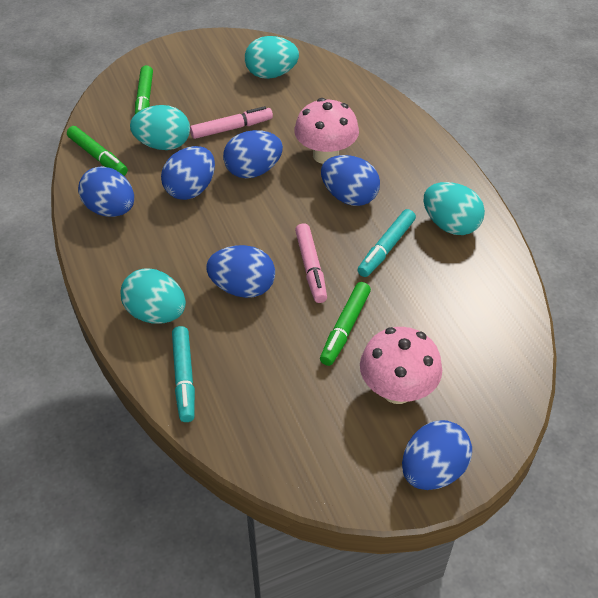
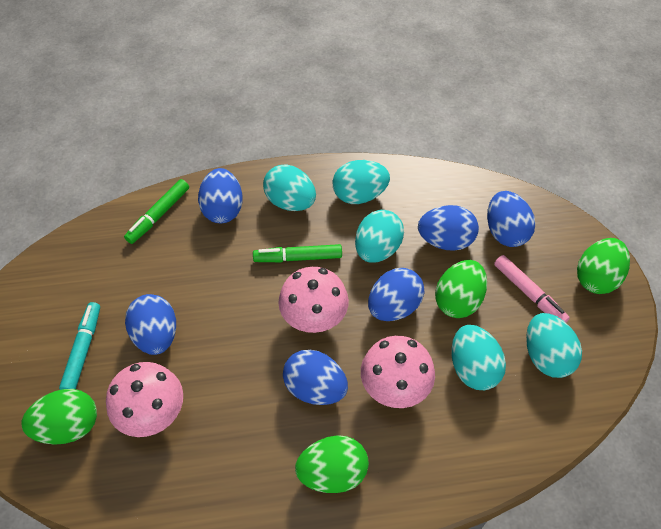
green egg: none = 0 -> [21,389,97,445] [295,435,369,493] [435,260,487,318] [577,238,630,294] = 4
green marker: [67,126,128,176] [135,65,153,114] [320,282,371,366] = 3 -> [124,179,189,244] [253,244,342,262] = 2
pink marker: [190,106,273,139] [295,223,327,303] = 2 -> [494,255,570,322] = 1
pink mushroom: [294,98,359,164] [360,327,442,404] = 2 -> [106,362,183,437] [278,267,349,333] [361,336,435,408] = 3
turquoise egg: [120,268,186,324] [130,105,190,150] [245,36,299,79] [423,182,485,235] = 4 -> [263,165,316,211] [332,160,390,204] [355,210,404,263] [452,325,506,390] [526,313,582,378] = 5
turquoise marker: [172,326,195,422] [358,209,416,277] = 2 -> [59,302,100,390] = 1

